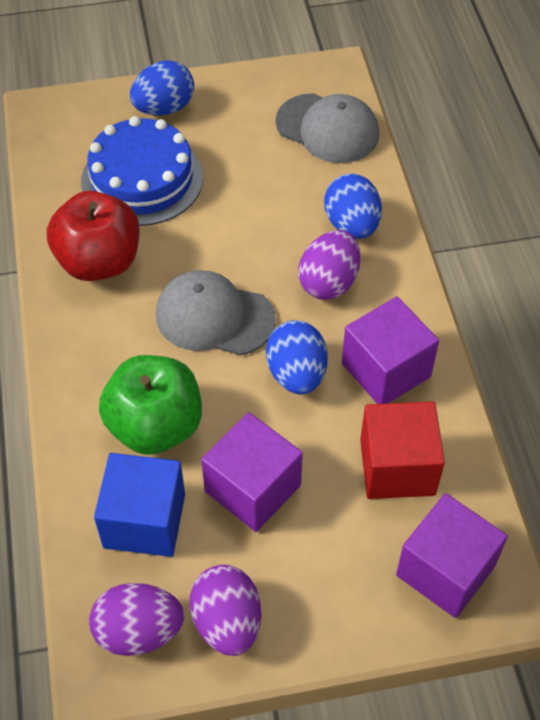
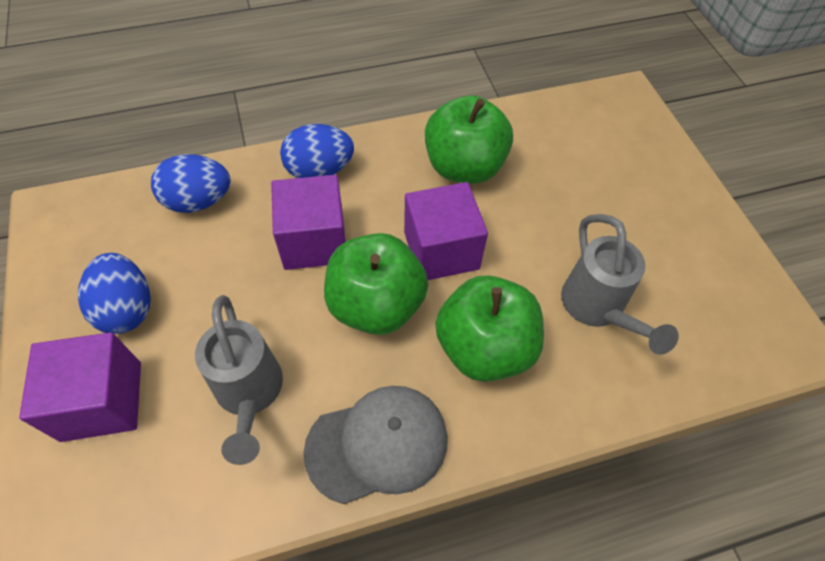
blue cake: [81,116,203,226] = 1 -> none = 0
blue cube: [94,453,185,557] = 1 -> none = 0
green apple: [99,355,202,455] = 1 -> [324,233,429,335] [425,95,513,184] [435,275,544,382] = 3
grey cap: [156,270,276,355] [276,93,379,163] = 2 -> [304,386,448,504] = 1
grey watering can: none = 0 -> [195,295,283,465] [561,214,679,355] = 2
purple egg: [89,583,184,656] [190,565,261,656] [298,230,360,300] = 3 -> none = 0
red apple: [47,191,140,281] = 1 -> none = 0
red cube: [360,402,445,499] = 1 -> none = 0

